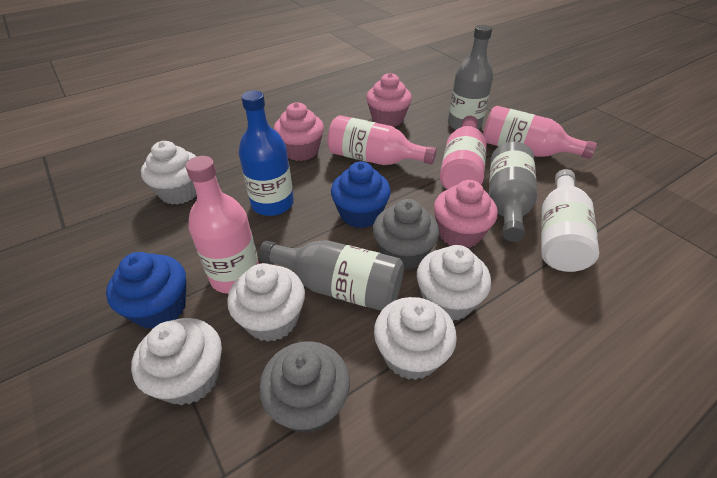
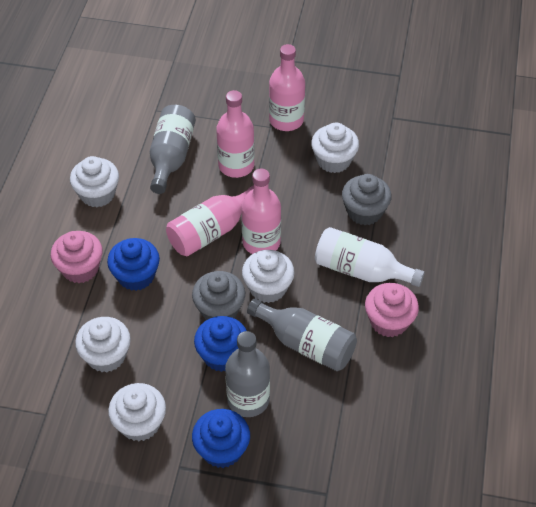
blue bottle: [239,91,294,216] = 1 -> none = 0
blue cupcake: [106,252,186,329] [331,162,391,228] = 2 -> [107,238,160,291] [192,409,250,468] [194,316,247,372] = 3
pink cupcake: [274,102,324,161] [366,73,412,127] [434,180,498,248] = 3 -> [51,231,103,283] [365,283,419,337] = 2

